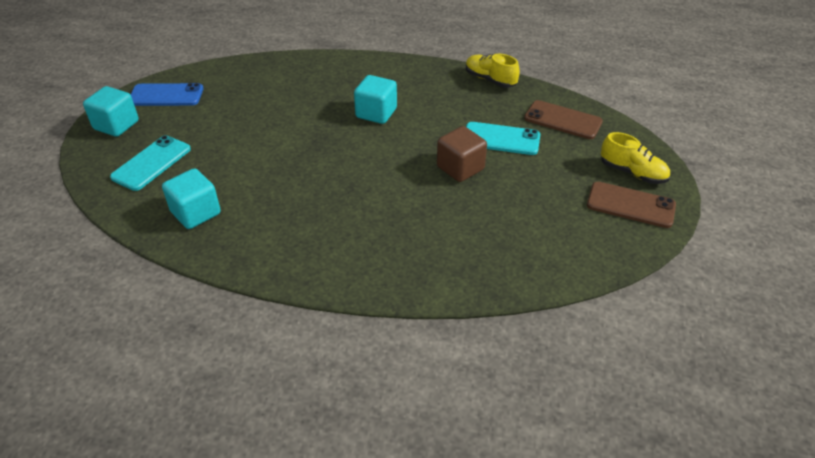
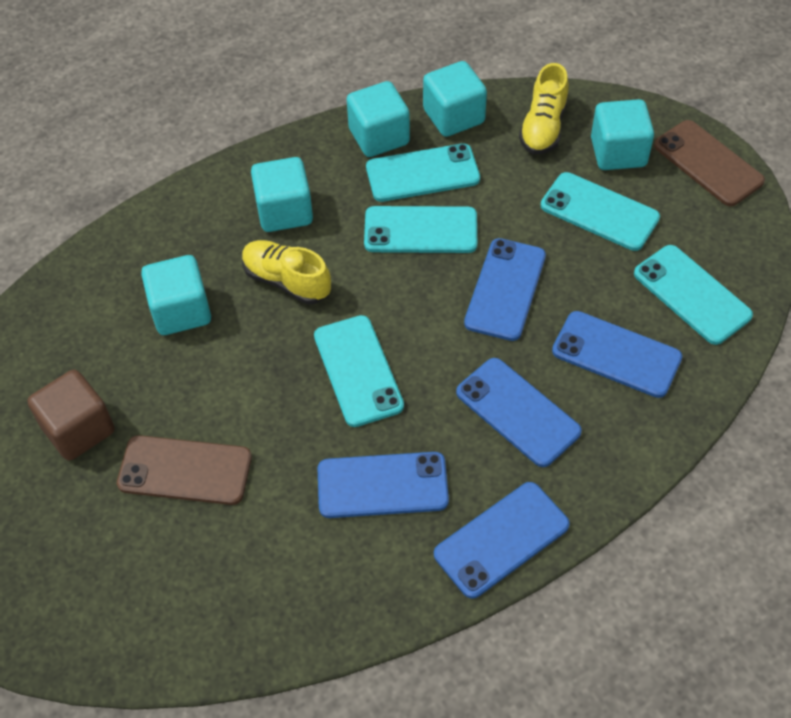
blue phone: [130,83,203,106] = 1 -> [317,452,449,518] [434,482,570,599] [456,358,582,467] [464,238,546,341] [552,311,682,398] = 5
turquoise cube: [83,86,139,137] [162,168,221,229] [354,75,397,124] = 3 -> [141,255,211,335] [251,157,313,232] [347,81,410,157] [423,61,487,137] [591,99,654,170] = 5
turquoise phone: [110,135,191,191] [466,122,540,155] = 2 -> [314,315,404,427] [364,206,477,253] [366,144,480,202] [541,172,660,251] [634,245,753,345] = 5

